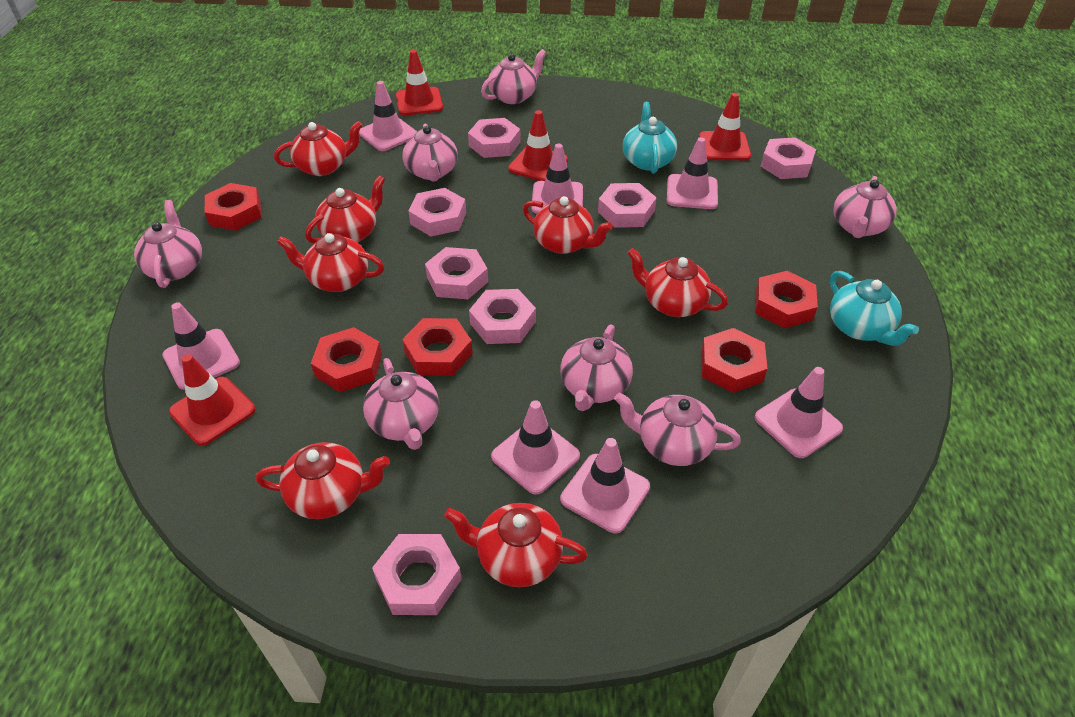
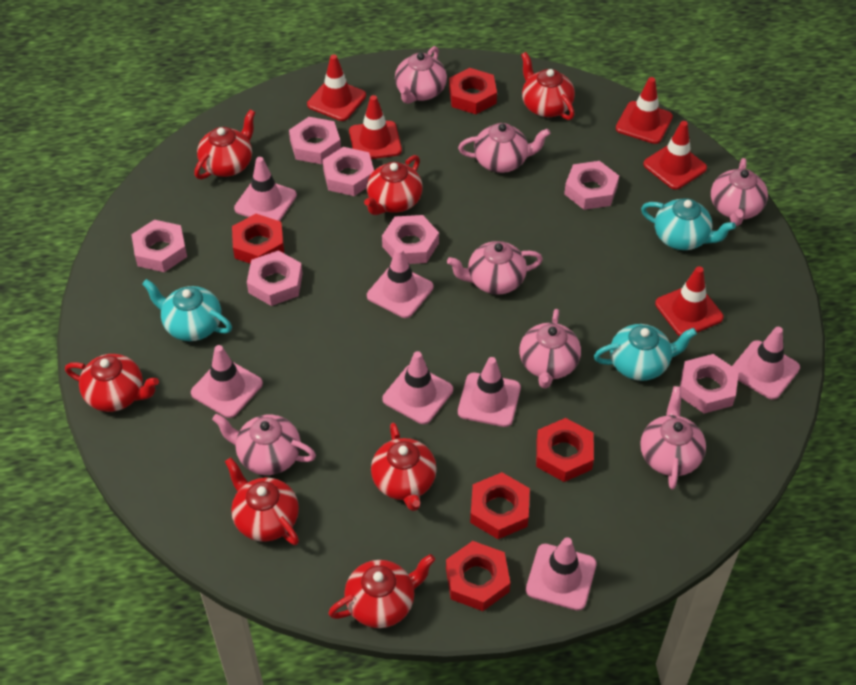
red traffic cone: [169,354,255,446] [396,50,443,115] [508,110,568,181] [699,93,751,160] = 4 -> [307,54,366,121] [349,95,402,159] [616,77,673,144] [643,121,707,190] [655,266,724,336] = 5
turquoise teapot: [623,102,677,174] [830,271,919,346] = 2 -> [142,279,232,341] [594,324,697,381] [641,198,736,250] = 3

